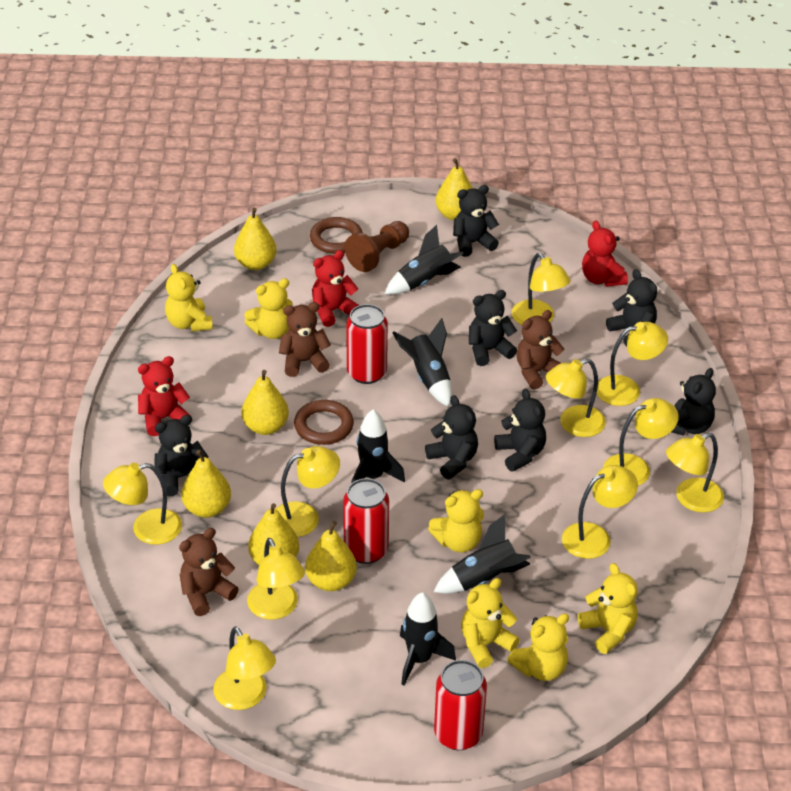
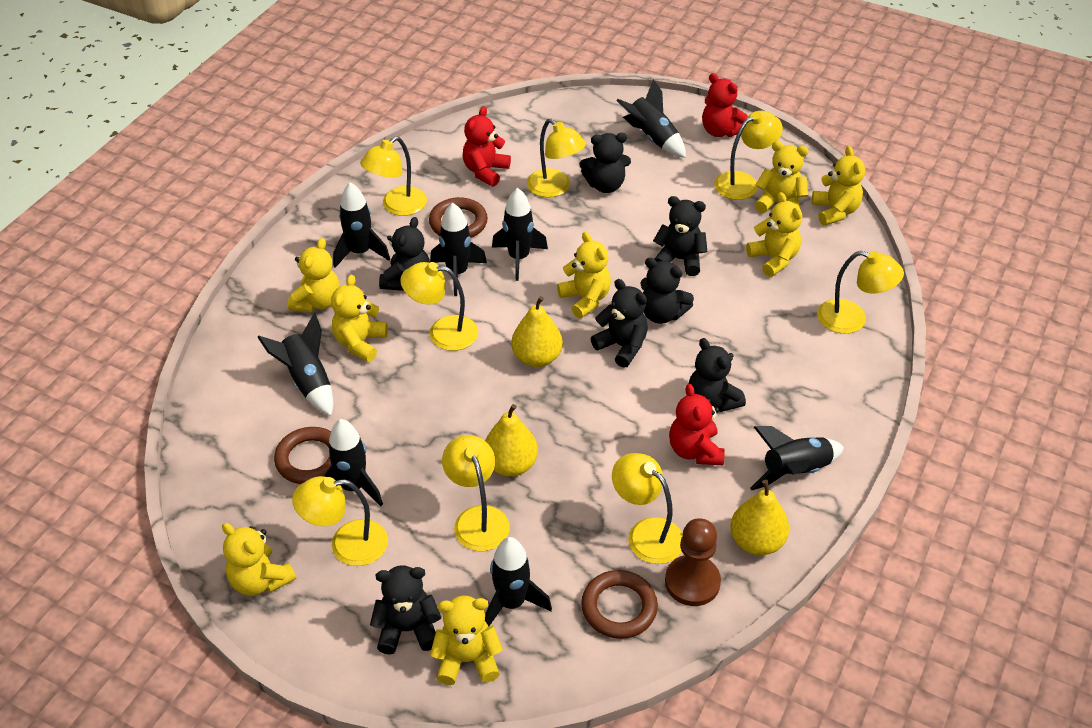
black rocket: [351,409,405,483] [385,225,464,294] [392,318,452,407] [400,592,456,686] [434,514,531,594] = 5 -> [257,313,333,416] [324,419,383,506] [333,182,390,268] [430,203,487,296] [485,537,552,627] [492,188,548,281] [616,79,686,158] [750,426,844,490] = 8
brown ring: [294,400,354,445] [310,217,363,254] = 2 -> [274,427,331,484] [429,197,488,238] [581,570,658,639] = 3
brown teddy bear: [179,528,239,616] [279,302,331,377] [516,310,564,389] = 3 -> none = 0
red can: [343,478,389,564] [346,304,388,384] [434,660,487,750] = 3 -> none = 0
yellow lamp: [103,463,182,545] [213,626,276,710] [247,538,305,620] [276,446,340,537] [512,253,570,325] [546,359,606,437] [562,465,638,559] [597,322,668,406] [603,398,679,486] [666,433,724,513] = 10 -> [292,476,388,566] [360,137,427,216] [400,262,478,351] [442,435,510,551] [527,119,586,197] [612,453,683,564] [714,110,783,200] [817,251,904,334] = 8
yellow pear: [181,450,231,518] [234,208,277,270] [241,370,289,435] [248,503,299,565] [305,521,357,591] [435,158,473,220] = 6 -> [485,404,538,477] [511,296,563,367] [730,480,789,555] = 3
yellow teddy bear: [165,264,213,332] [244,278,293,339] [428,489,484,553] [461,578,520,668] [507,613,569,681] [578,563,638,654] = 6 -> [222,523,296,596] [288,238,340,312] [331,275,388,362] [430,596,503,685] [557,232,611,318] [746,192,802,277] [755,141,809,213] [812,146,865,225] = 8

